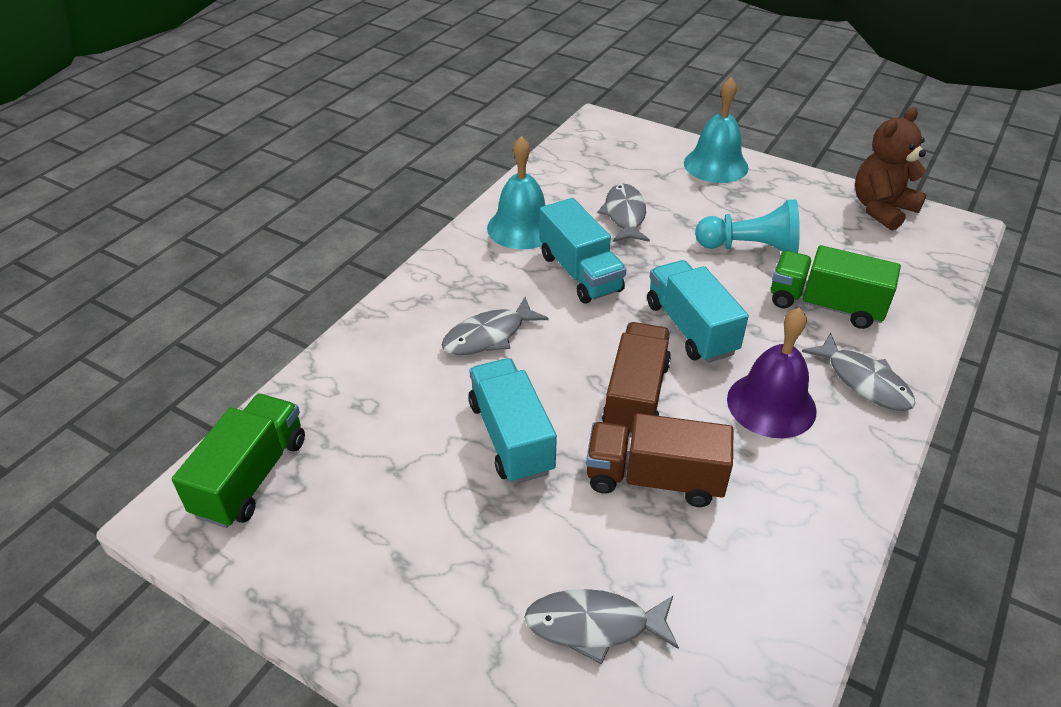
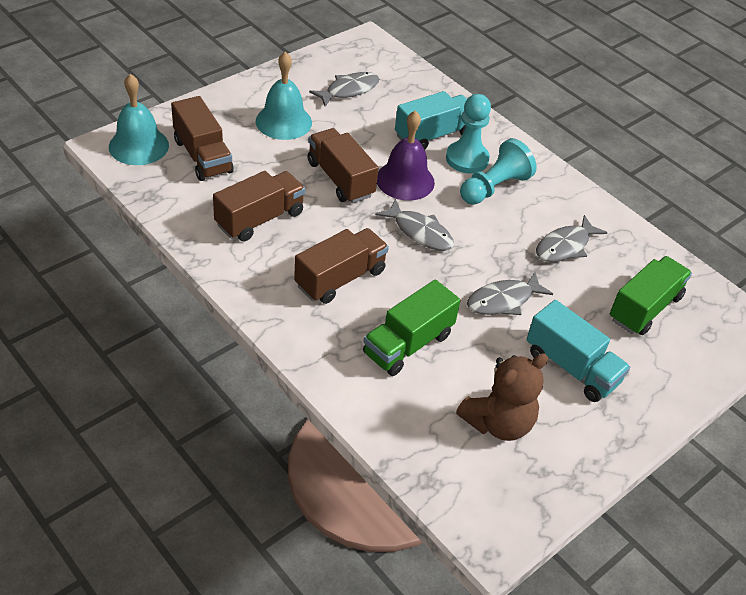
brown truck: [586,413,734,507] [602,322,671,437] = 2 -> [171,96,234,181] [213,171,305,241] [294,228,389,304] [308,128,378,203] = 4
turquoise pawn: [695,199,800,253] = 1 -> [446,94,491,173] [460,138,537,205] = 2
turquoise truck: [469,358,557,484] [539,198,626,304] [647,260,749,363] = 3 -> [395,91,467,150] [526,300,630,402] = 2

